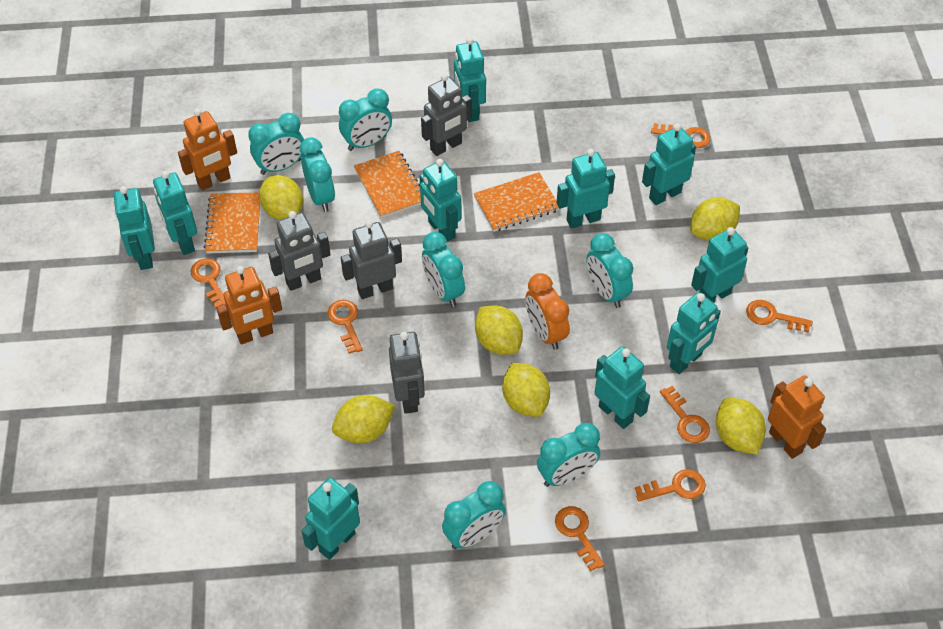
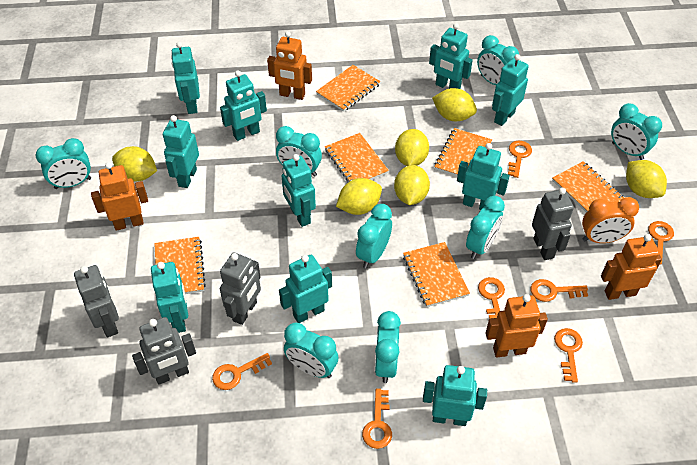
orange notebook: [204,192,260,254] [354,151,421,218] [474,172,559,232] = 3 -> [154,237,206,294] [316,65,381,112] [325,133,389,182] [403,242,470,307] [435,128,492,176] [552,161,624,213] = 6
orange robot: [178,109,237,190] [216,266,282,344] [768,375,826,459] = 3 -> [91,162,148,231] [267,31,312,100] [485,294,548,358] [601,234,662,300] = 4
turquoise clock: [248,113,304,175] [300,137,335,212] [339,88,392,151] [422,232,465,307] [442,481,506,549] [537,423,600,487] [586,233,633,308] = 7 -> [36,138,91,189] [276,126,322,177] [284,323,339,378] [356,204,392,268] [375,311,401,383] [466,196,505,259] [477,35,519,85] [611,103,662,160] = 8

